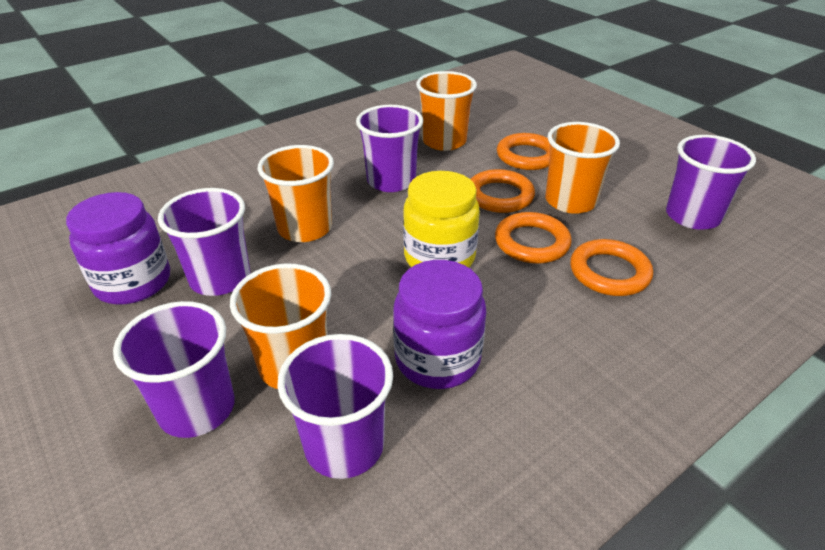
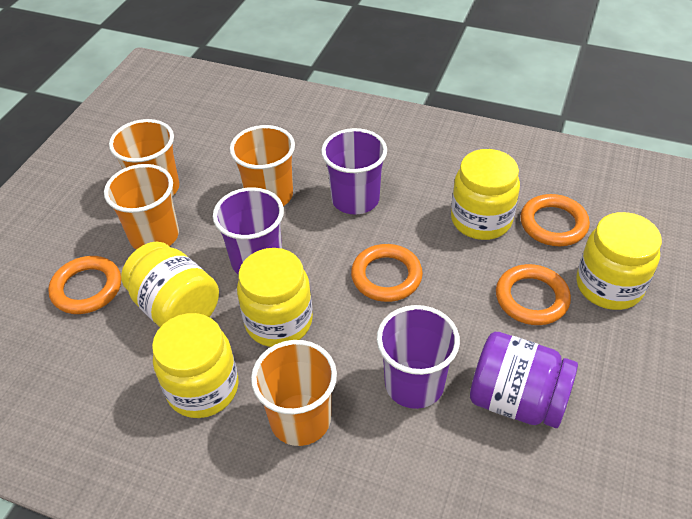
purple cup: [113,301,235,438] [158,188,250,296] [277,334,393,479] [356,105,423,192] [666,135,756,230] = 5 -> [213,187,284,275] [321,128,387,215] [377,305,460,409] = 3
purple jar: [66,192,170,304] [393,260,486,389] = 2 -> [470,332,578,428] = 1
yellow jar: [403,171,480,268] = 1 -> [121,241,219,327] [152,313,238,418] [237,248,313,347] [451,149,520,240] [576,212,662,310] = 5

